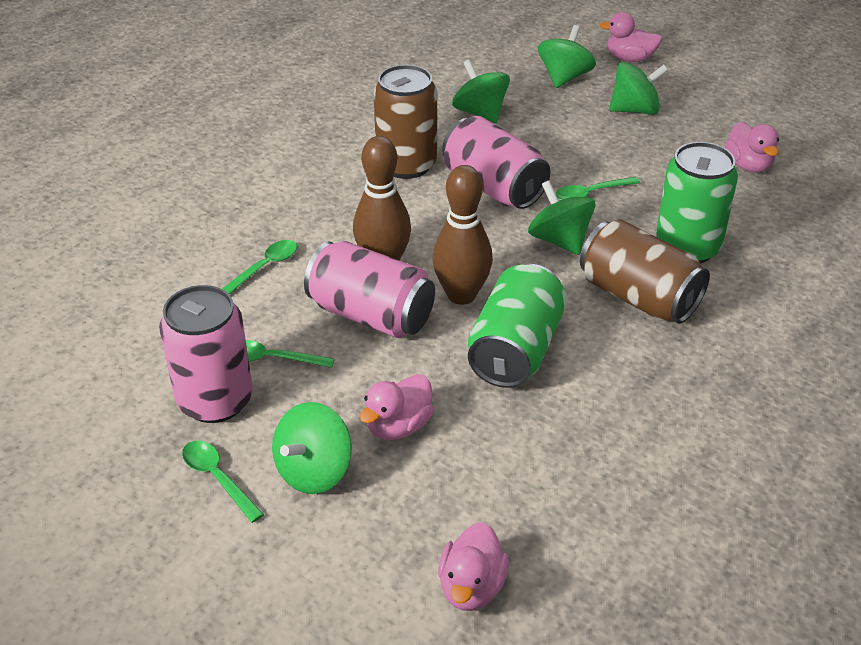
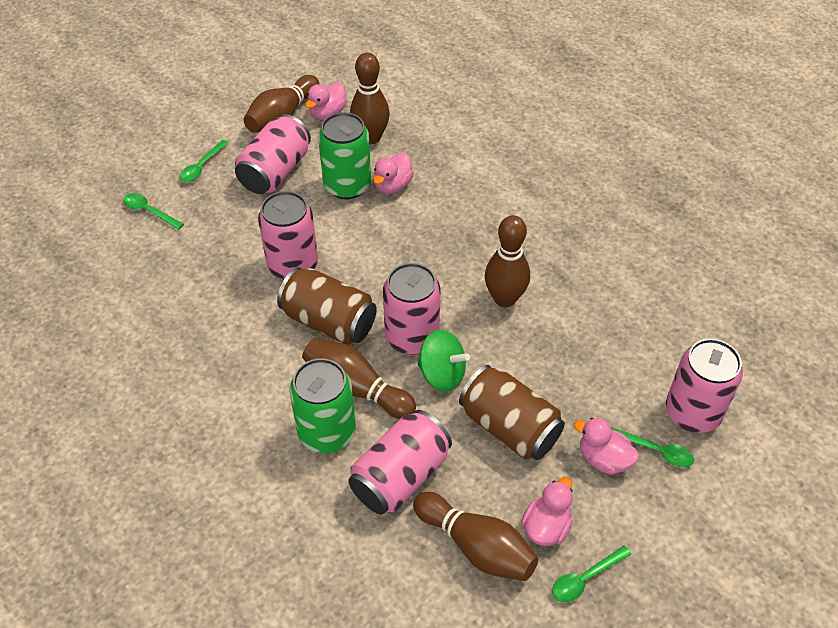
brown bowling pin: [353,136,411,261] [433,165,493,305] = 2 -> [244,75,319,133] [302,338,416,419] [350,52,390,144] [413,492,538,581] [485,215,530,307] = 5
green spinning top: [272,402,352,494] [452,60,510,124] [528,180,595,255] [538,25,596,88] [609,62,668,115] = 5 -> [418,330,470,392] = 1
pink can: [159,285,253,423] [304,241,435,338] [442,116,550,209] = 3 -> [235,114,311,194] [258,191,318,280] [348,410,452,514] [383,263,441,355] [666,339,743,433] = 5

